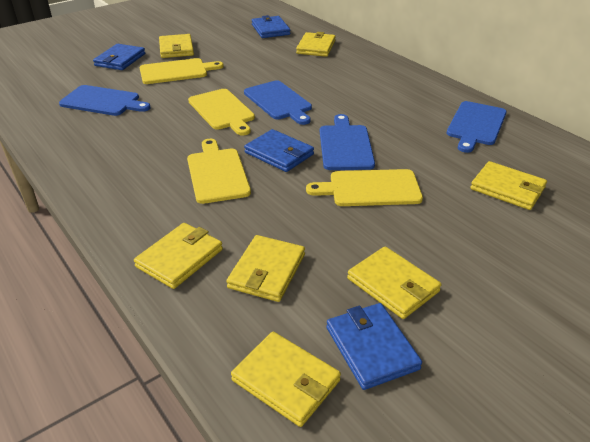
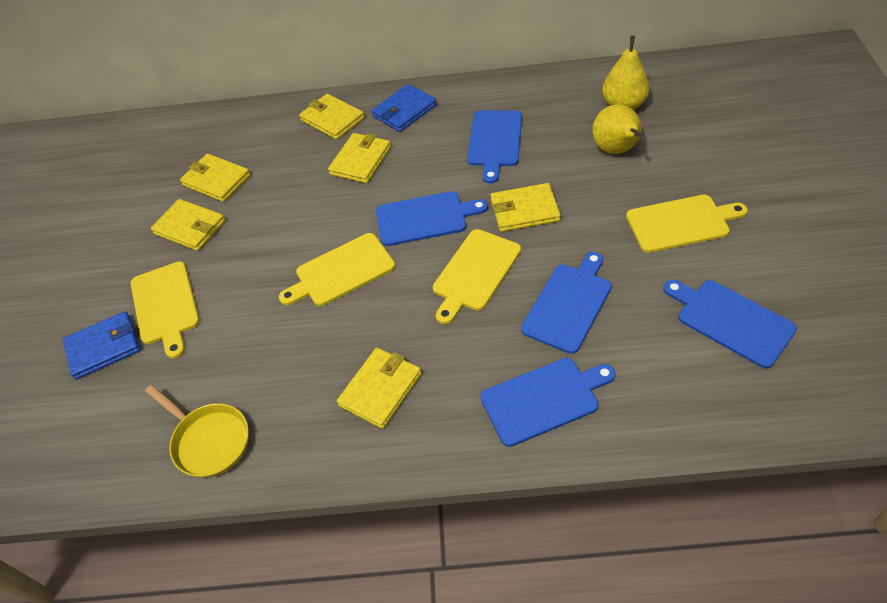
blue cutting board: [59,85,151,116] [244,81,312,125] [320,114,375,170] [446,101,507,153] = 4 -> [376,191,488,246] [467,110,522,184] [480,358,616,447] [521,252,612,354] [663,280,797,368] = 5
blue wallet: [93,44,145,70] [244,129,314,172] [252,15,290,38] [326,303,422,390] = 4 -> [62,311,140,380] [371,84,437,132] = 2
yellow pan: none = 0 -> [145,385,249,478] = 1
yellow pear: none = 0 -> [592,105,641,154] [602,36,649,110] = 2
yellow wallet: [134,223,223,289] [159,34,194,58] [226,235,305,302] [231,332,341,427] [296,32,336,57] [347,246,441,319] [470,161,547,210] = 7 -> [151,199,225,251] [180,154,250,202] [299,94,364,140] [328,133,391,183] [337,348,421,429] [490,183,561,232] = 6

